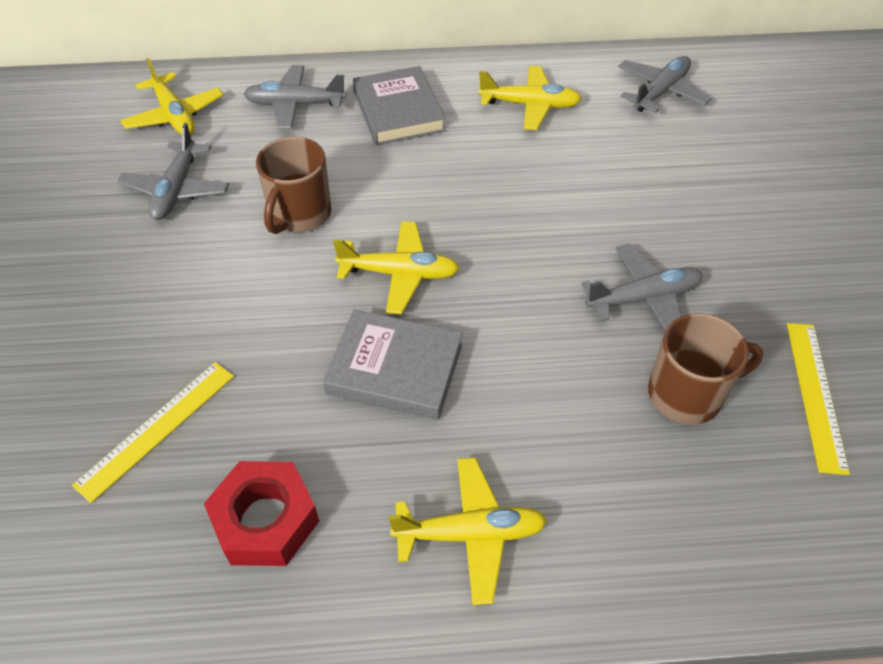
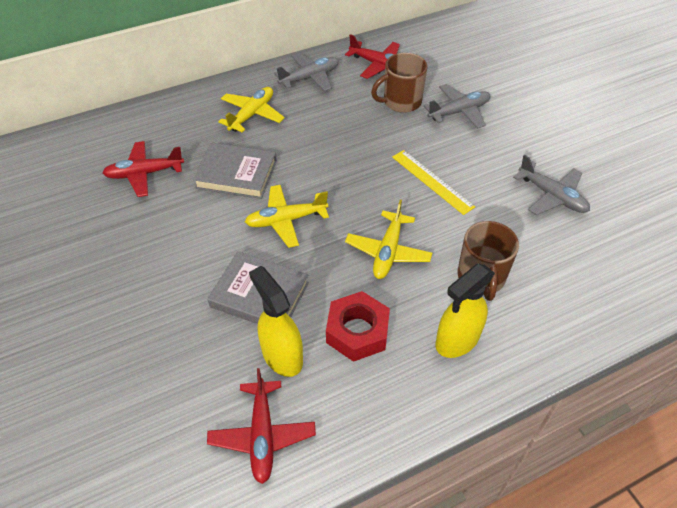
grey plane: [117,123,229,220] [244,65,347,129] [582,244,703,331] [618,56,711,113] = 4 -> [274,53,339,91] [423,84,490,129] [513,155,590,215] = 3
red plane: none = 0 -> [103,141,184,197] [207,368,316,484] [345,34,400,79] = 3
yellow plane: [120,58,223,135] [333,221,460,314] [389,457,548,605] [478,66,582,130] = 4 -> [218,87,284,132] [245,185,329,248] [345,200,432,279] = 3
yellow ruler: [72,362,234,503] [787,323,850,475] = 2 -> [392,150,475,215] = 1
yellow spray bottle: none = 0 -> [249,266,303,377] [435,264,495,358] = 2

